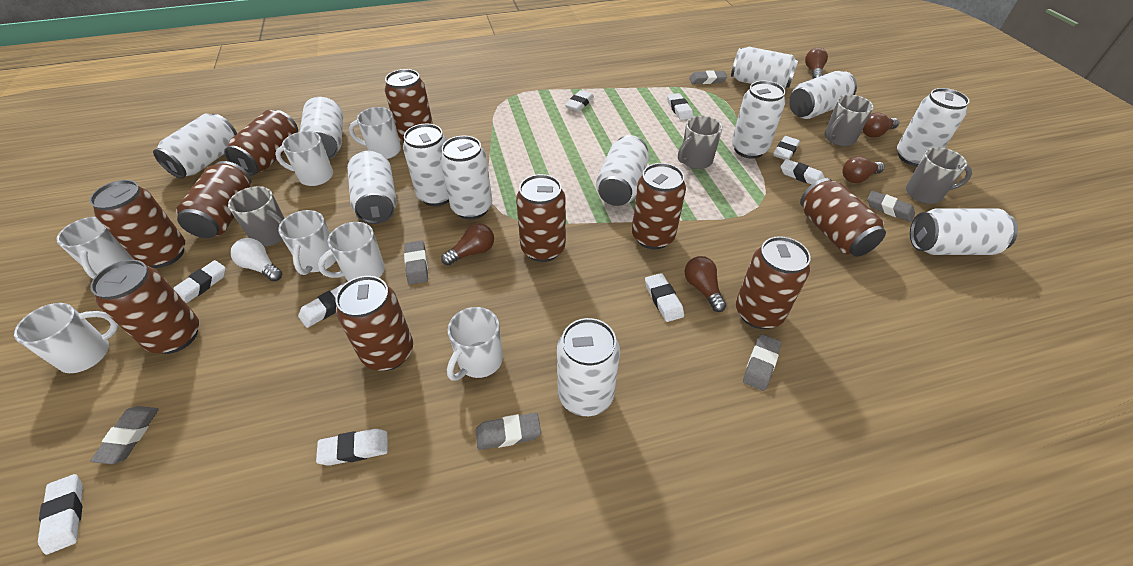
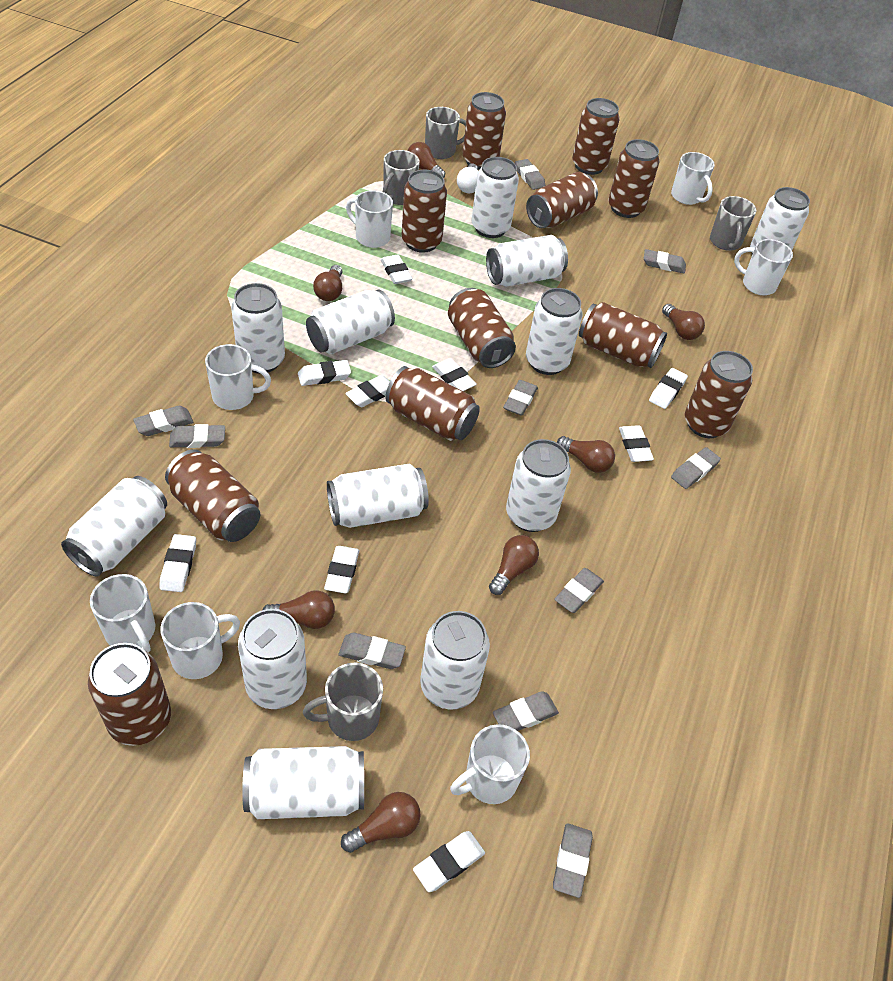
brown can: [90,180,185,268] [90,260,199,354] [176,161,251,238] [224,110,298,176] [336,276,413,371] [385,69,433,142] [516,174,566,262] [632,163,686,249] [736,236,811,329] [800,178,886,257] = 10 -> [88,643,171,746] [165,449,260,542] [385,366,480,441] [402,170,447,253] [448,288,516,368] [463,92,506,170] [526,172,598,228] [572,98,620,175] [579,302,667,368] [609,139,659,218] [685,351,753,438] = 11
brown light bulb: [441,224,494,266] [684,256,726,312] [805,47,828,79] [842,156,885,183] [863,112,899,138] = 5 -> [262,591,335,629] [313,265,343,301] [341,792,420,853] [408,142,445,178] [489,535,539,595] [557,436,615,473] [662,304,705,340] = 7
grey eraser: [90,406,159,464] [404,240,428,285] [476,413,541,450] [689,70,727,84] [743,334,781,391] [867,191,915,222] = 6 -> [133,406,193,436] [169,424,225,448] [339,633,406,669] [493,691,559,731] [503,380,538,416] [515,159,546,190] [553,823,593,898] [554,568,604,613] [644,249,686,273] [671,447,721,489] = 10

